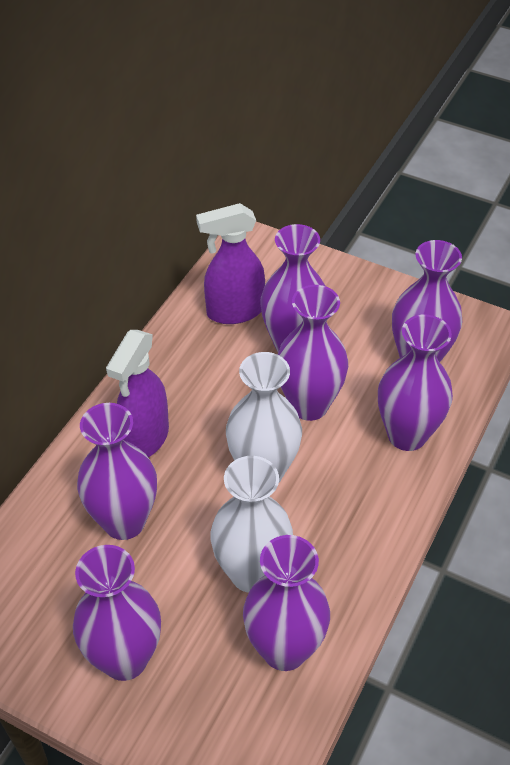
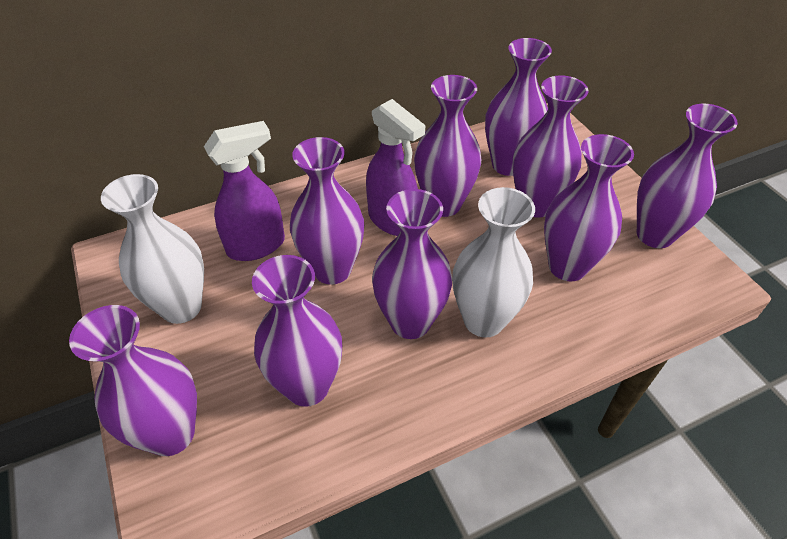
purple vase: [73,545,161,681] [77,403,157,540] [243,535,330,671] [260,224,326,352] [277,285,348,421] [378,315,453,451] [392,240,462,362] = 7 -> [69,305,197,456] [252,255,342,407] [290,137,364,285] [372,189,453,339] [414,75,481,217] [485,38,552,176] [512,75,589,218] [544,134,634,281] [637,104,738,248] = 9

